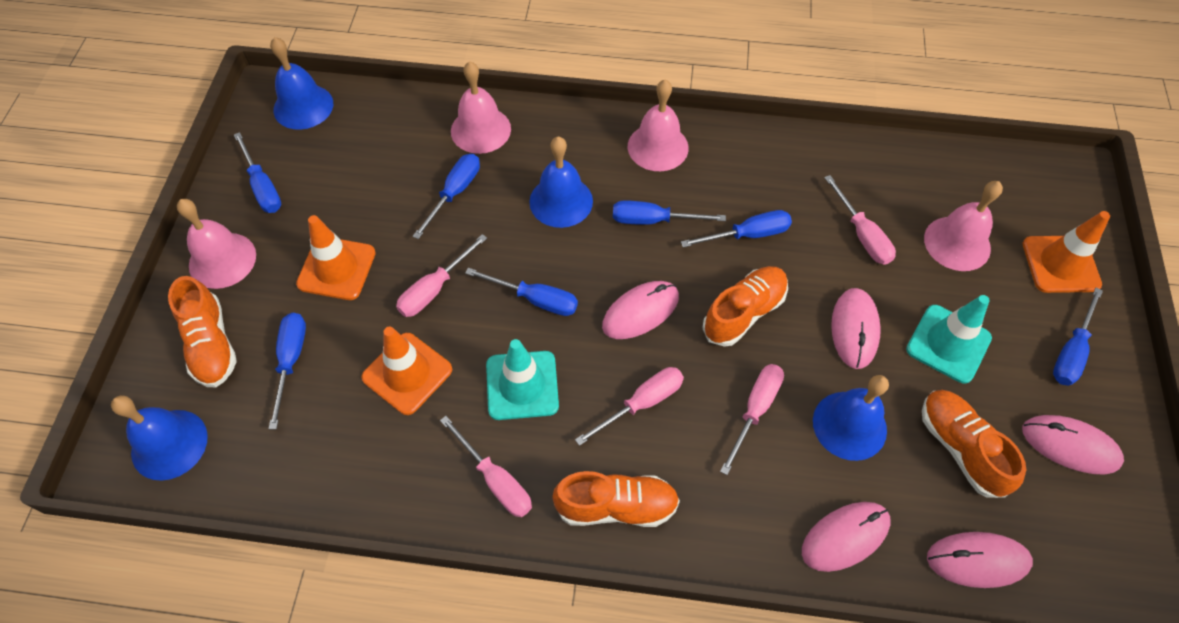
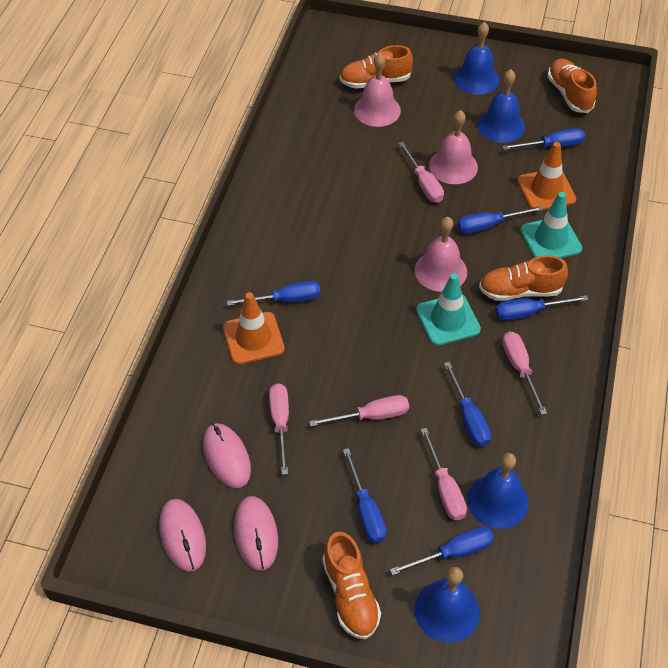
orange traffic cone: [296,215,376,300] [362,327,452,415] [1023,211,1110,293] = 3 -> [223,292,285,365] [517,142,576,210] = 2
pink bell: [177,199,256,289] [451,61,511,154] [628,79,689,171] [924,181,1003,271] = 4 -> [354,54,401,127] [415,217,467,292] [429,110,478,184] = 3
pink mouse: [602,281,679,339] [802,502,890,572] [831,288,881,369] [927,532,1033,588] [1022,415,1124,474] = 5 -> [159,499,206,572] [203,423,251,488] [234,496,278,571] = 3

